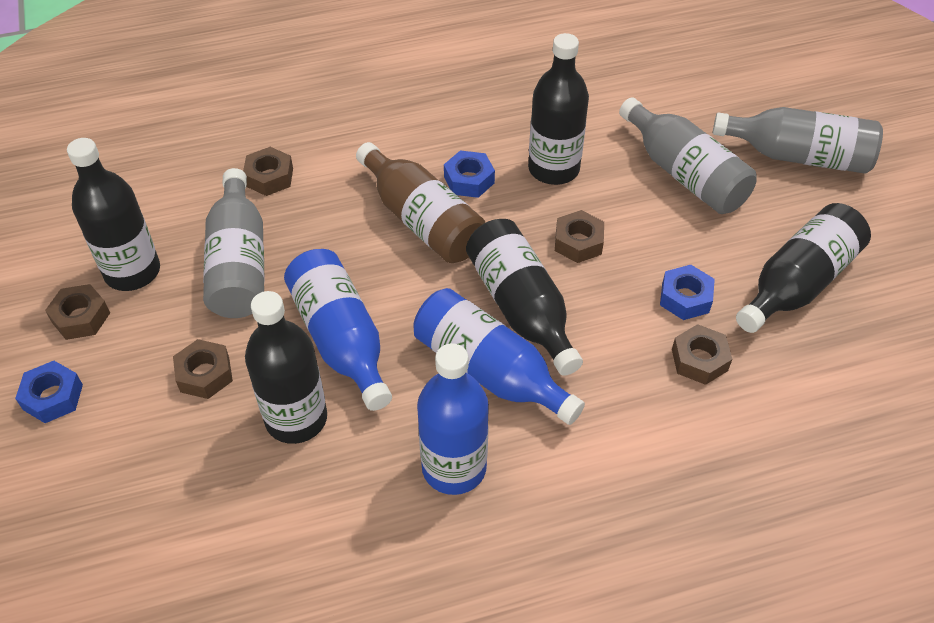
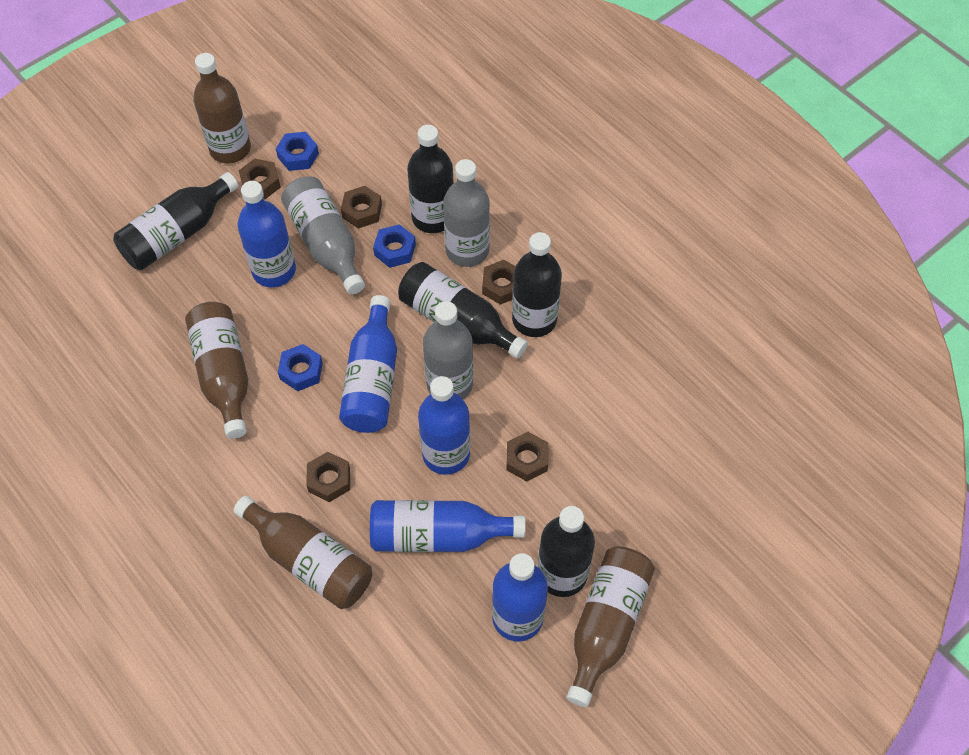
blue bottle: [284,249,392,411] [413,288,585,425] [417,343,489,495] = 3 -> [238,181,296,288] [339,295,397,433] [370,500,526,552] [418,376,470,475] [492,553,548,642] = 5
brown bottle: [356,142,485,263] = 1 -> [185,302,248,439] [193,53,251,164] [233,496,372,609] [567,546,655,707] = 4

